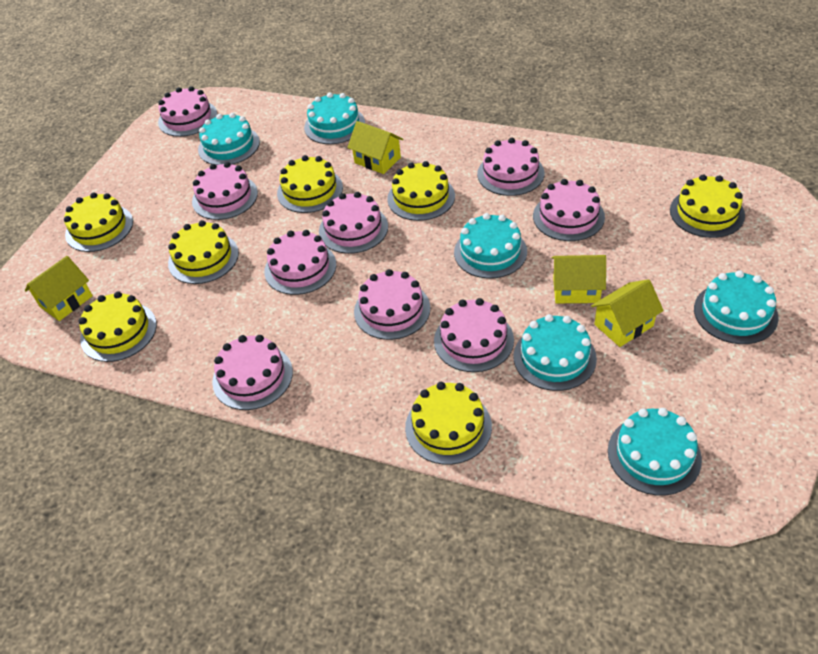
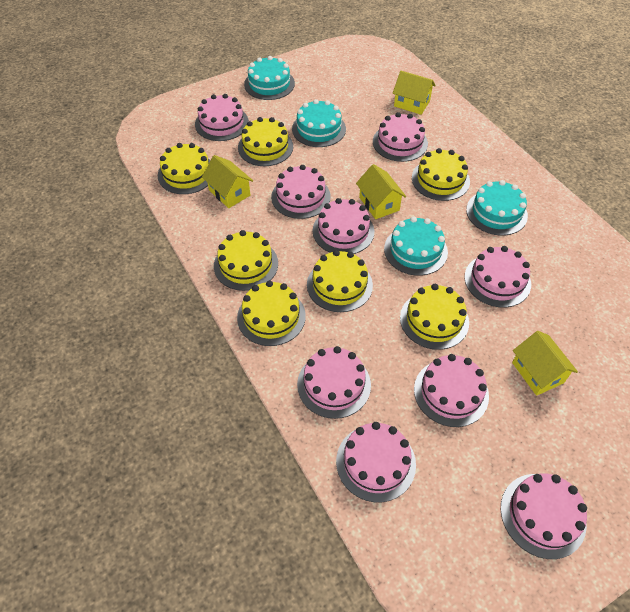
turquoise cake: [198,113,260,165] [304,93,365,144] [454,213,527,278] [513,314,597,391] [608,408,702,496] [694,270,778,344] = 6 -> [244,56,295,100] [292,99,346,147] [384,217,448,276] [466,180,528,236] = 4

